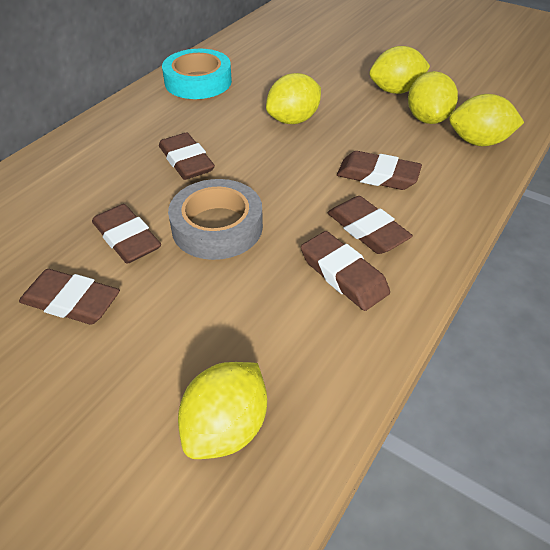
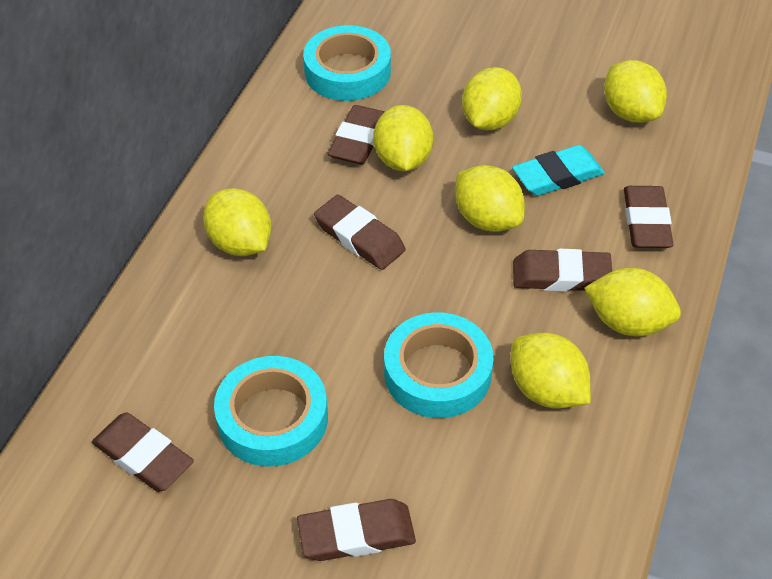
grey tape: [168,179,263,260] = 1 -> none = 0
turquoise eraser: none = 0 -> [512,145,605,196] = 1
turquoise tape: [162,49,232,99] = 1 -> [214,356,328,467] [303,25,391,101] [384,312,493,418] = 3
yellow lemon: [178,362,267,459] [266,73,321,124] [369,46,430,94] [408,71,458,124] [449,94,524,146] = 5 -> [203,188,271,256] [373,105,433,171] [455,165,525,232] [462,67,522,130] [511,333,591,409] [584,268,681,337] [604,60,667,123] = 7

